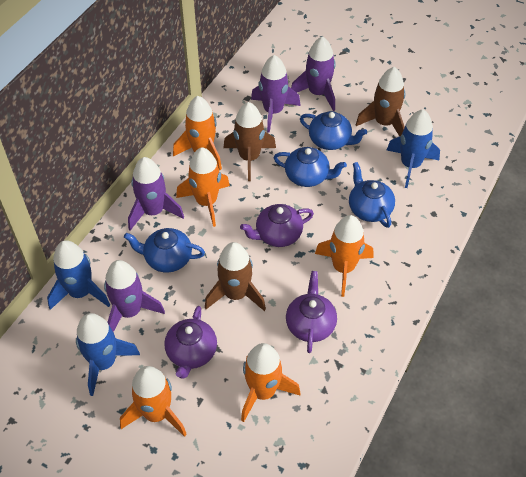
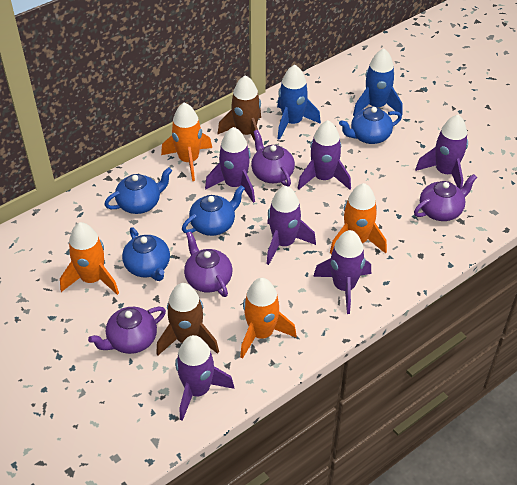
blue rocket: [47,240,110,310] [76,313,140,396] [387,109,440,188] = 3 -> [277,65,321,140] [353,48,402,116] = 2
brown rocket: [205,242,266,311] [223,102,276,181] [356,67,405,137] = 3 -> [156,283,219,355] [218,75,261,141] = 2
orange rocket: [120,366,187,437] [173,96,222,170] [176,147,230,227] [241,343,300,422] [315,215,373,297] = 5 -> [60,222,119,295] [161,102,212,181] [240,278,297,359] [330,183,387,254] = 4
purple rocket: [104,260,165,332] [128,157,184,231] [251,55,301,133] [291,36,336,111] = 4 -> [175,335,234,421] [205,127,255,203] [266,186,316,265] [298,120,351,190] [313,230,371,314] [415,115,468,189] = 6
purple teapot: [164,306,217,379] [240,204,314,247] [286,271,337,353] = 3 -> [88,307,166,354] [184,231,233,297] [251,130,295,187] [414,174,477,221] = 4

